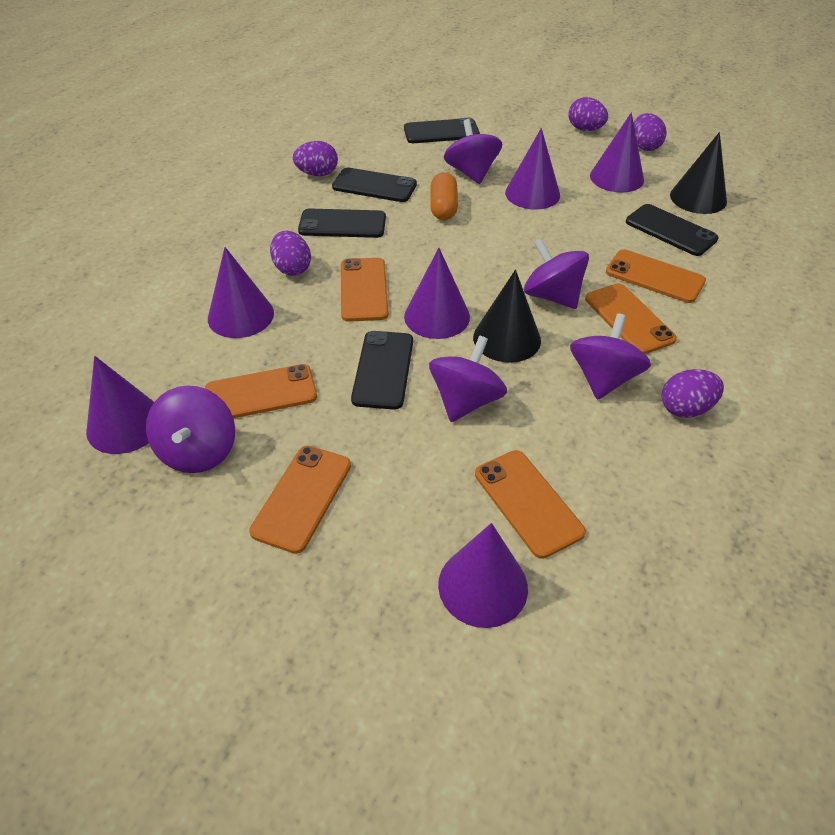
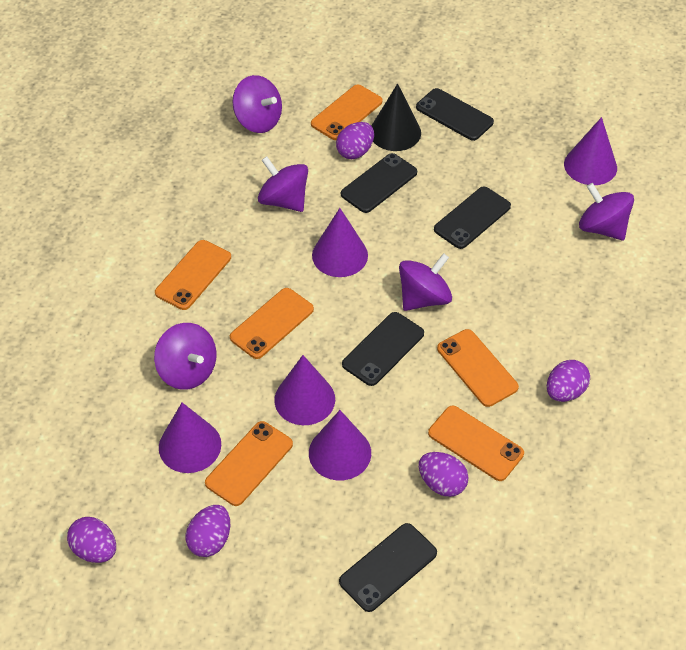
black cone: [473,270,541,363] [670,132,727,214] = 2 -> [371,83,421,151] = 1
orange capsule: [430,172,458,220] = 1 -> none = 0
purple cone: [86,356,154,454] [208,247,274,338] [404,248,470,339] [438,523,528,628] [505,128,560,210] [590,113,644,193] = 6 -> [159,403,221,473] [274,355,335,425] [309,410,371,480] [312,208,368,277] [564,117,617,185] = 5

